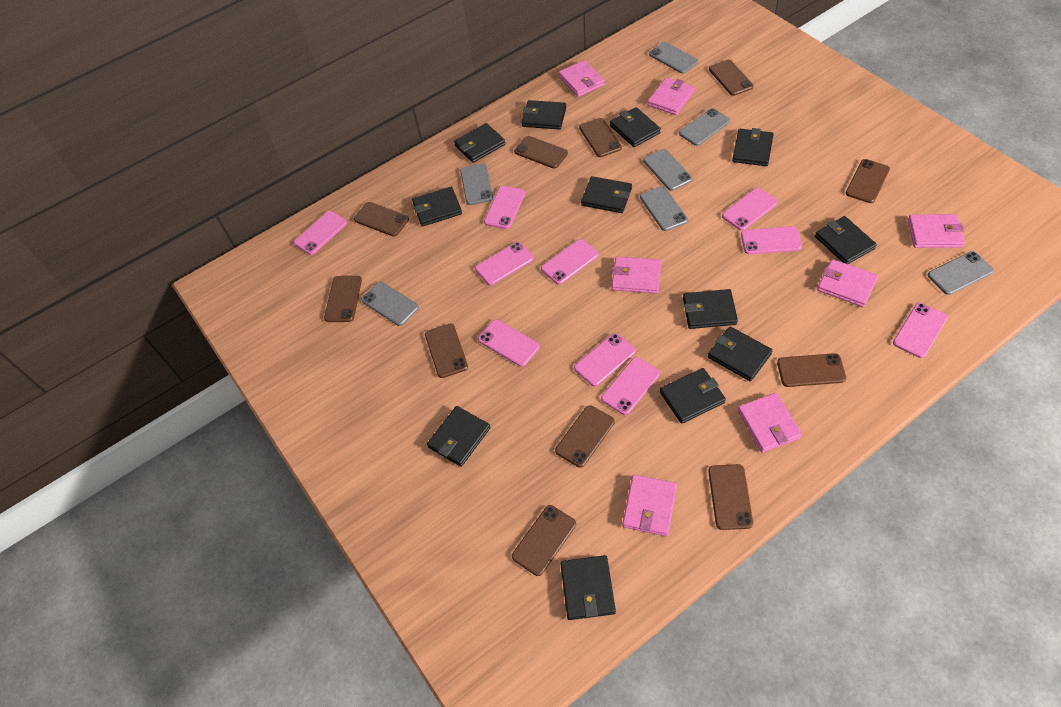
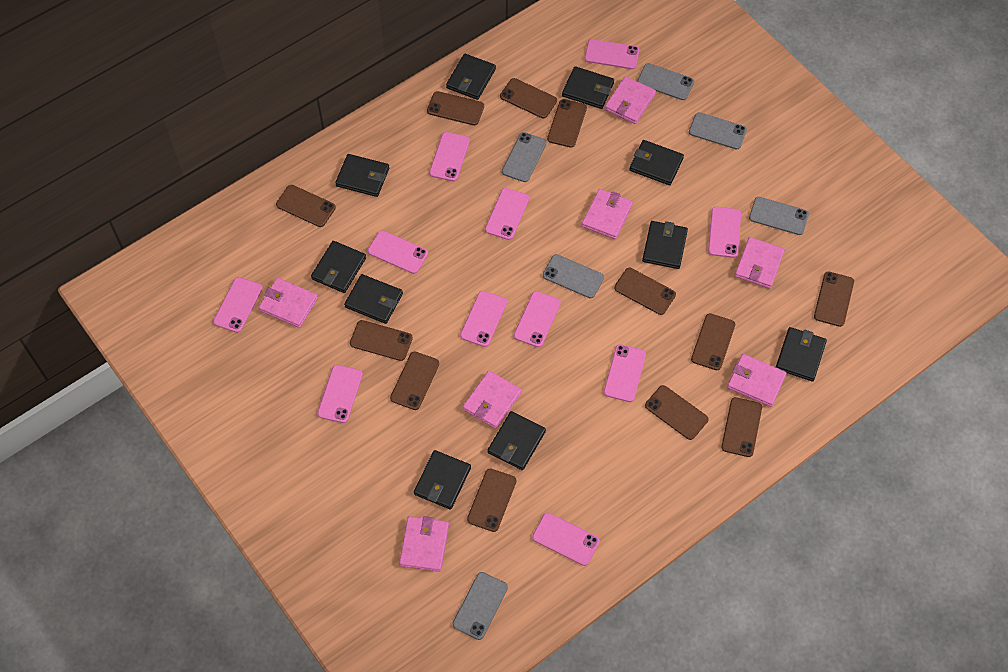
black wallet: [412,187,462,227] [427,406,490,467] [454,123,505,163] [521,100,566,130] [560,555,616,620] [581,176,632,213] [610,107,661,147] [660,368,726,424] [683,289,738,329] [708,326,773,381] [732,128,774,166] [815,216,877,264] = 12 -> [311,241,366,293] [335,154,389,197] [344,274,403,324] [414,450,471,510] [446,54,496,100] [488,411,546,470] [562,66,614,109] [629,140,684,185] [642,221,688,269] [776,327,827,381] = 10
brown phone: [324,276,362,322] [354,202,409,237] [425,324,468,378] [512,505,576,576] [514,136,568,168] [555,405,615,468] [579,118,622,157] [708,464,753,530] [709,60,754,96] [777,353,846,387] [846,159,890,203] = 11 -> [276,185,336,227] [350,320,413,361] [390,351,439,410] [427,91,484,125] [467,469,516,532] [500,78,557,118] [547,99,587,148] [614,268,676,315] [645,385,708,440] [691,313,735,370] [721,397,762,457] [814,271,854,327] = 12
grey phone: [361,282,419,326] [460,164,493,205] [640,186,688,231] [643,149,692,191] [649,42,698,74] [679,108,730,146] [928,251,994,295] = 7 -> [452,572,508,640] [502,132,547,182] [543,254,604,298] [637,63,694,100] [689,112,747,149] [749,197,809,235] = 6
pink phone: [294,211,347,255] [475,242,534,285] [478,320,540,367] [484,186,525,229] [541,239,599,285] [574,333,636,386] [601,357,660,415] [722,188,778,231] [741,226,802,254] [893,303,948,358] = 10 -> [213,277,263,333] [317,365,363,423] [368,230,428,274] [429,132,470,181] [460,291,507,347] [485,188,529,240] [514,291,561,347] [532,513,600,566] [585,39,640,69] [604,344,646,402] [708,207,741,258] = 11

